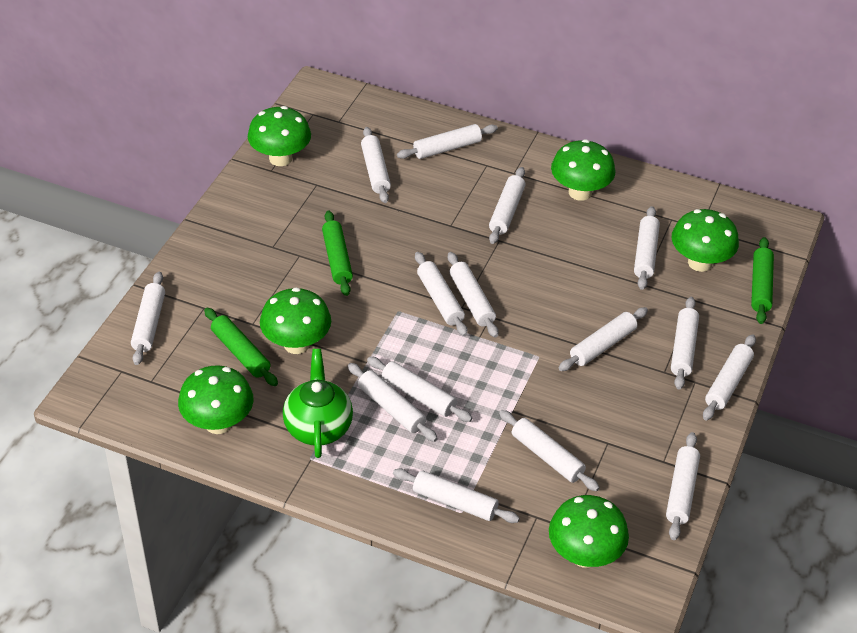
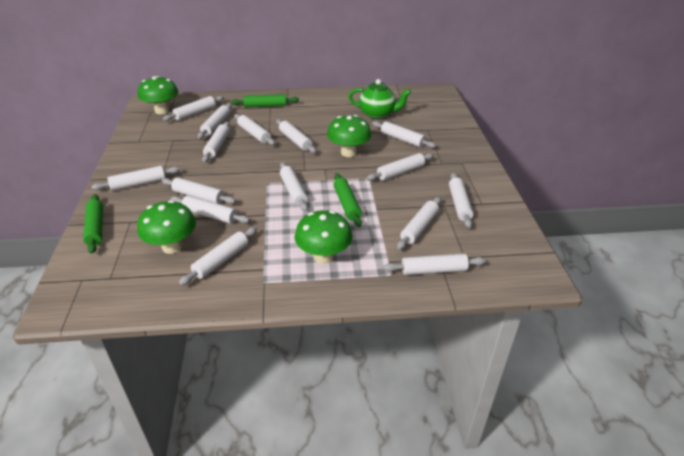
green mushroom: [178,365,253,434] [248,106,311,166] [260,287,331,354] [549,495,629,568] [551,139,615,201] [672,209,739,272] = 6 -> [137,200,196,254] [138,76,178,114] [294,210,353,264] [327,115,371,157] = 4

